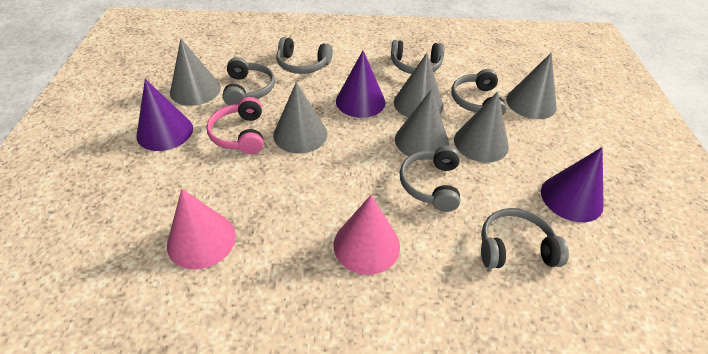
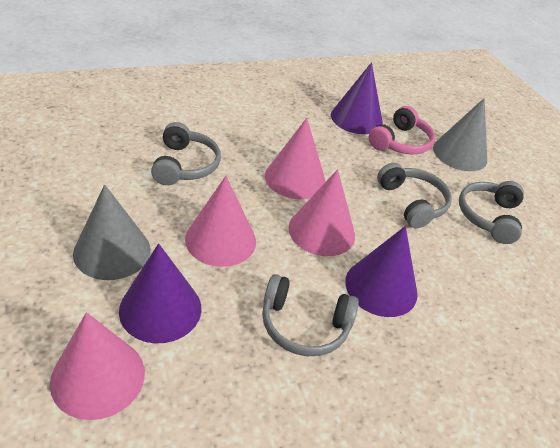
grey cone: [170,38,221,106] [273,82,327,153] [394,53,443,118] [395,89,449,160] [454,91,509,163] [506,53,557,119] = 6 -> [73,184,151,280] [433,98,487,171] = 2
grey headphones: [222,57,275,105] [276,37,333,74] [391,40,444,74] [400,146,460,212] [451,69,506,115] [481,208,569,269] = 6 -> [151,122,221,185] [262,274,359,356] [377,163,452,228] [459,181,524,244] = 4
pink cone: [167,189,236,269] [333,195,400,275] = 2 -> [50,312,145,420] [185,176,256,267] [265,118,325,199] [289,169,355,256] = 4

